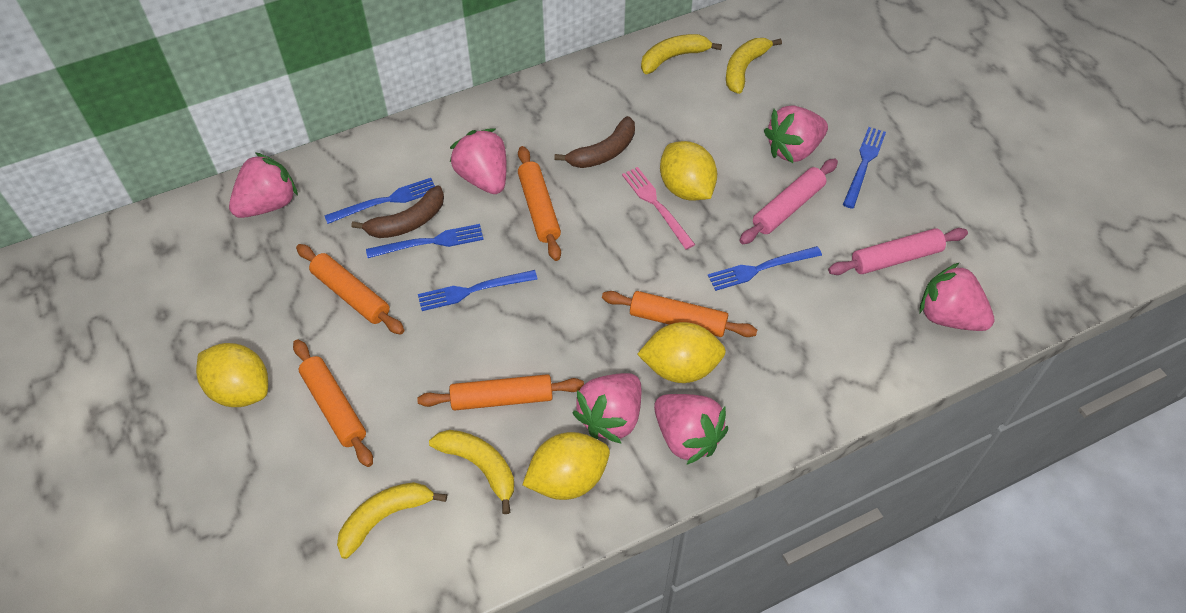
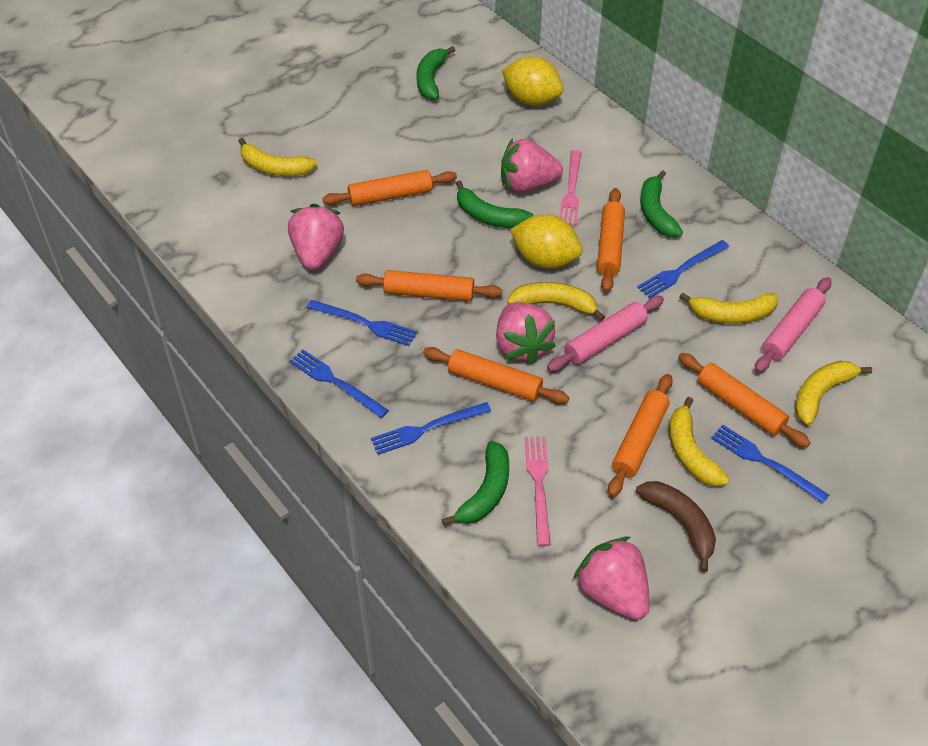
brown banana: [351,186,444,238] [554,116,635,168] = 2 -> [636,481,716,572] = 1
green banana: none = 0 -> [416,46,455,100] [442,441,509,526] [456,181,534,228] [640,170,683,237] = 4
orange rolling pin: [293,339,373,467] [296,244,405,335] [417,374,584,411] [518,146,561,261] [602,291,757,337] = 5 -> [322,170,457,206] [356,270,502,301] [423,347,569,404] [597,188,625,292] [608,374,673,497] [679,353,810,448] = 6
pink fork: [622,167,695,250] = 1 -> [525,437,551,546] [559,150,581,225] = 2
pink strawberry: [229,152,298,218] [450,128,507,194] [572,373,641,444] [654,394,728,465] [764,105,828,163] [920,262,995,331] = 6 -> [288,203,344,270] [496,302,556,365] [501,138,563,193] [573,537,650,620] = 4
yellow banana: [337,482,447,559] [429,430,514,514] [641,34,722,74] [726,38,782,94] = 4 -> [239,138,317,176] [507,282,605,321] [669,397,729,487] [679,292,778,324] [795,361,872,425] = 5
yellow lemon: [196,343,268,407] [522,432,610,500] [637,322,726,383] [660,141,717,201] = 4 -> [502,56,563,106] [510,214,582,269] = 2

